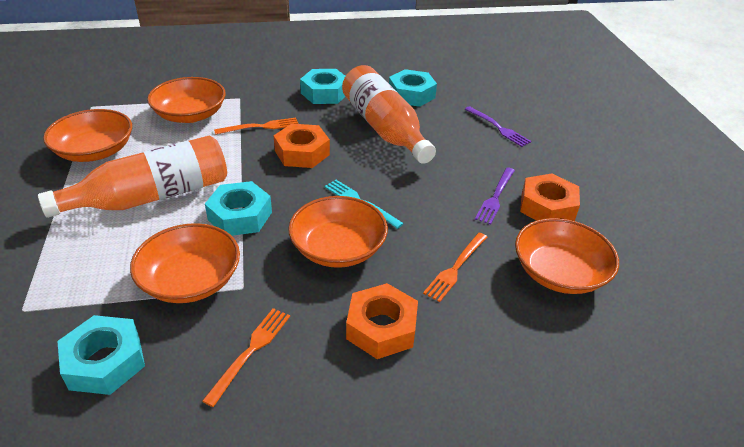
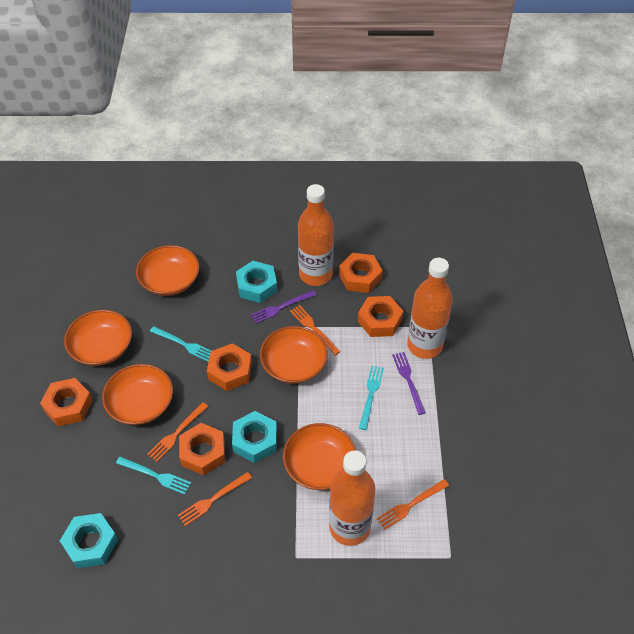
orange bottle: [38,136,227,218] [342,65,436,164] = 2 -> [298,184,334,286] [329,451,375,546] [407,258,453,359] = 3
orange fork: [202,308,290,407] [214,118,299,135] [423,233,487,302] = 3 -> [147,402,208,462] [178,472,252,526] [290,305,341,355] [377,479,449,530] = 4
orange nut: [273,124,330,168] [346,283,418,359] [520,173,580,221] = 3 -> [40,378,93,426] [179,423,225,475] [207,343,252,391] [339,253,383,293] [358,296,403,337] = 5
turquoise fork: [325,180,404,229] = 1 -> [116,457,191,495] [150,326,211,362] [359,366,384,430] = 3
turquoise nut: [57,315,145,395] [205,181,272,236] [300,69,345,104] [389,69,437,107] = 4 -> [60,513,118,568] [232,411,277,463] [236,261,277,303] = 3

